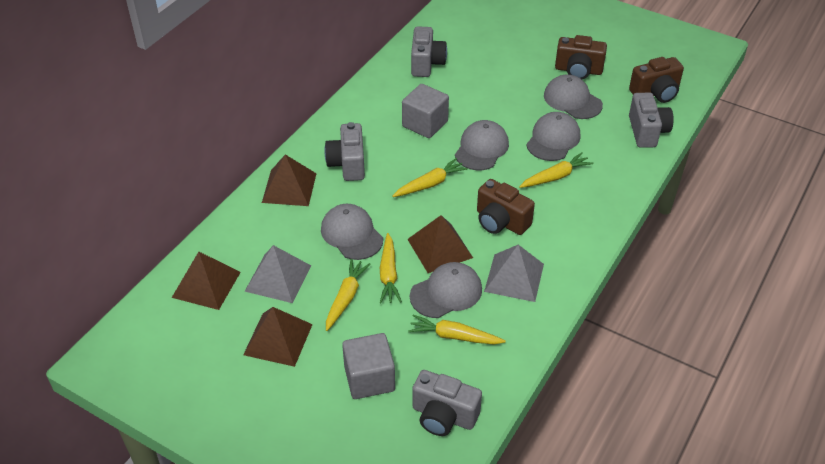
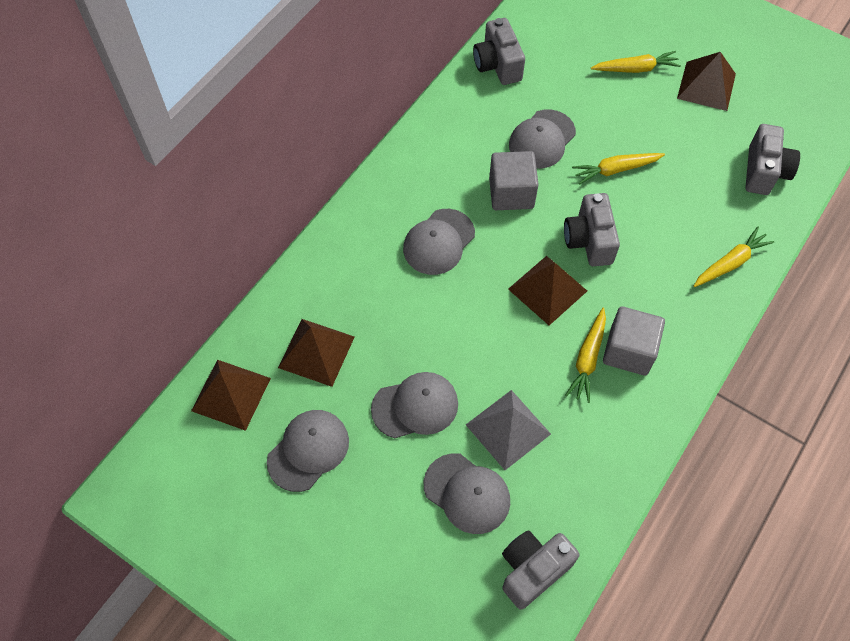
brown camera: [477,179,535,235] [555,35,607,80] [629,57,684,103] = 3 -> none = 0
grey pyramid: [245,245,311,303] [484,245,544,302] = 2 -> [466,390,551,470] = 1
yellow carrot: [326,259,371,331] [380,233,402,303] [392,158,467,197] [408,315,506,344] [519,152,593,188] = 5 -> [566,308,606,403] [572,153,665,184] [591,51,681,73] [694,227,774,287] = 4

